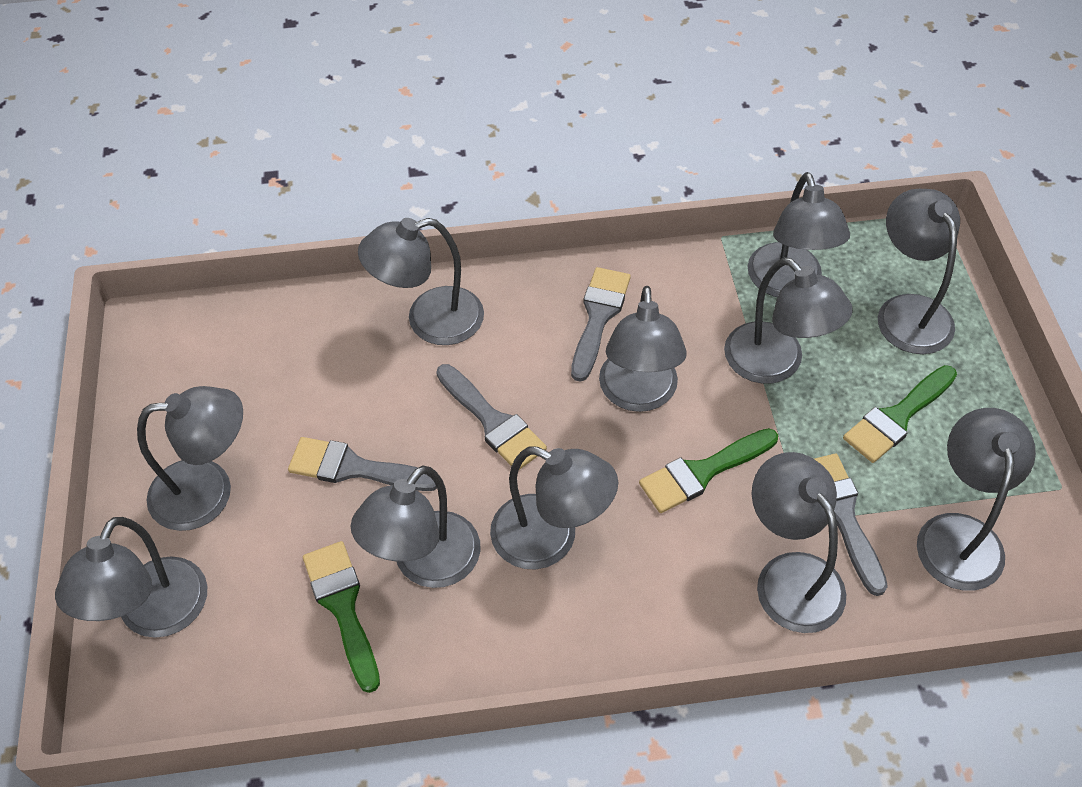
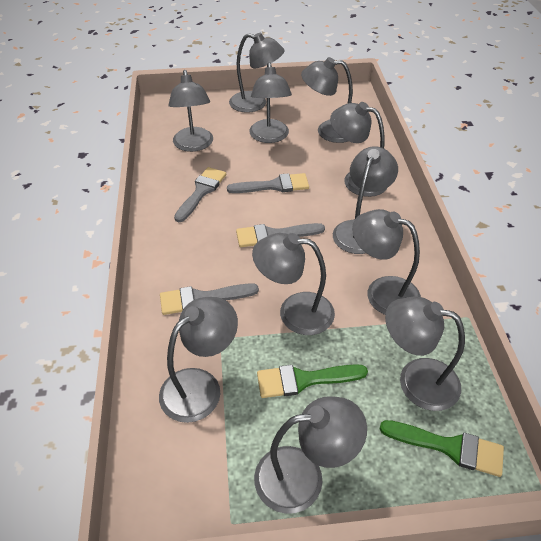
green brush: [303,541,380,693] [639,428,778,513] [843,365,957,463] = 3 -> [257,364,368,398] [380,420,504,477] = 2

